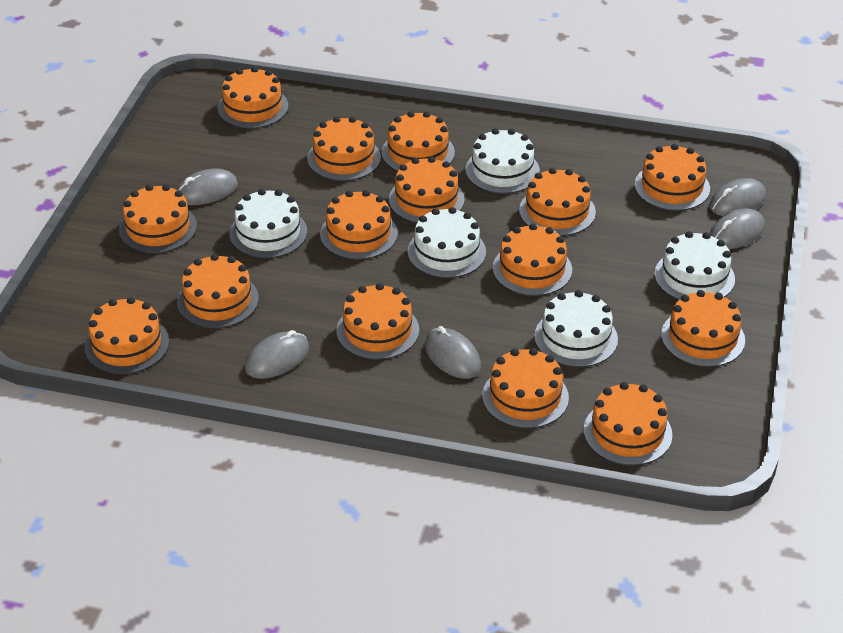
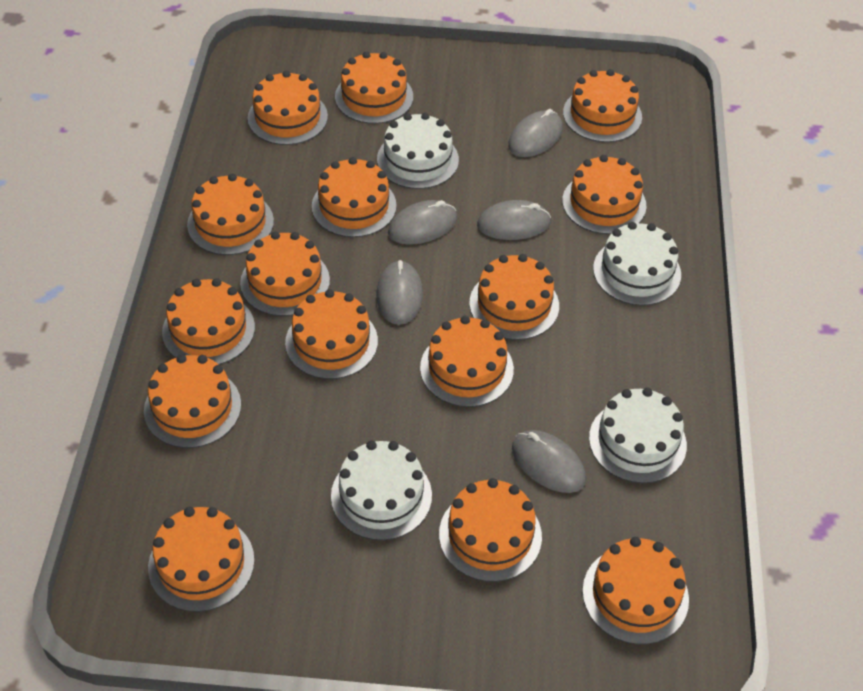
white cake: [229,189,307,258] [408,207,486,278] [465,128,540,194] [534,290,618,367] [655,231,735,300] = 5 -> [331,441,432,540] [377,113,459,189] [589,388,687,483] [593,222,681,306] = 4

